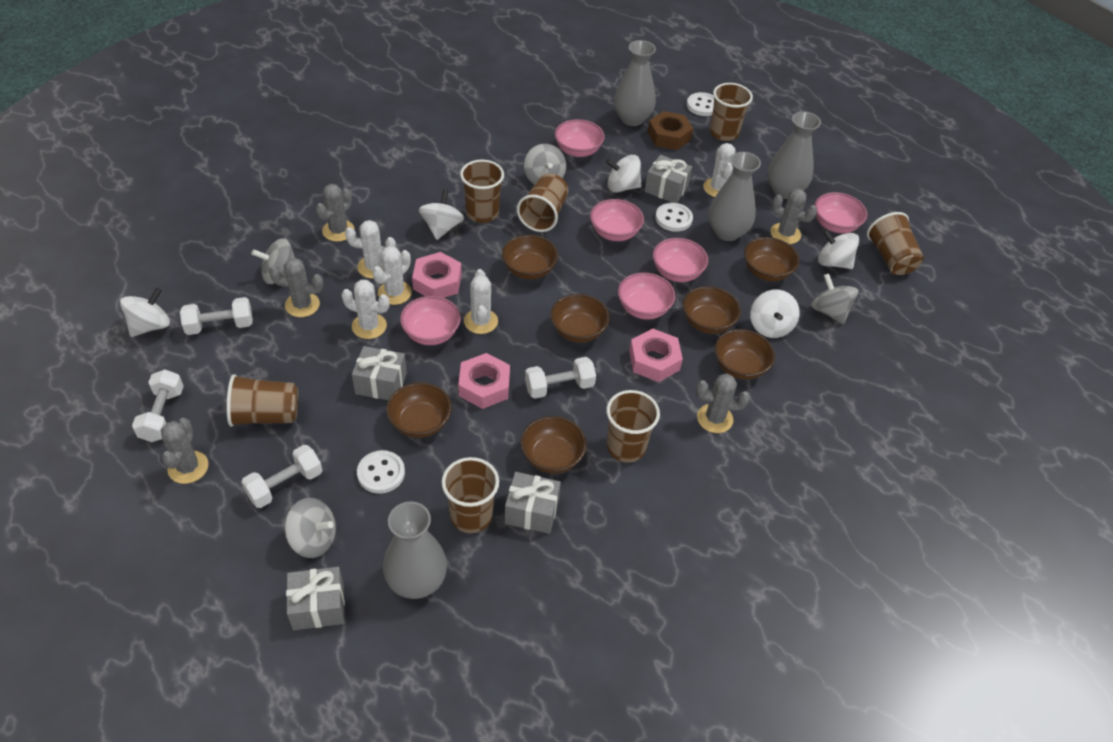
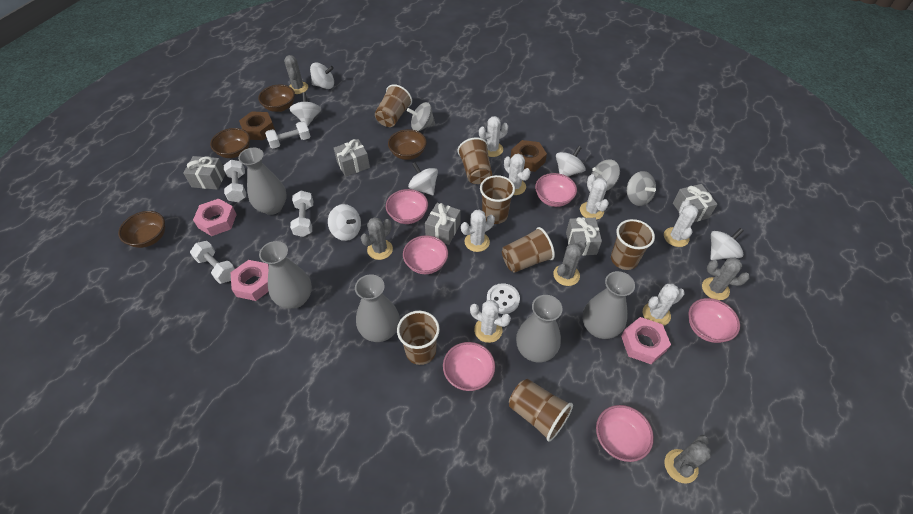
brown bowl: [386,382,452,438] [502,235,558,280] [521,416,587,474] [550,294,610,343] [683,286,741,334] [715,329,775,380] [744,237,800,281] = 7 -> [118,211,165,248] [210,128,250,158] [258,84,295,112] [388,129,427,160] = 4
brown nut: [648,111,693,150] = 1 -> [239,111,275,140] [511,140,547,172] = 2
grey gift: [286,567,345,630] [352,346,407,400] [505,472,561,534] [644,155,692,203] = 4 -> [183,156,226,190] [334,139,370,177] [425,203,461,245] [566,217,602,256] [673,184,718,222] = 5
grey spinning top: [251,238,295,284] [285,498,336,558] [524,144,566,185] [811,274,859,324] = 4 -> [407,102,435,131] [591,159,620,191] [627,171,656,206] = 3
grey vase: [383,501,447,599] [614,40,656,126] [708,152,761,241] [767,111,821,199] = 4 -> [238,148,287,215] [259,241,312,309] [355,275,400,342] [516,295,563,362] [583,271,635,339] = 5
white button: [357,450,405,494] [655,203,693,232] [687,92,714,116] = 3 -> [487,283,520,314] = 1
white cactus: [341,280,390,339] [345,220,396,279] [372,246,412,305] [464,269,498,334] [703,143,736,197] = 5 -> [461,210,495,252] [470,300,511,343] [479,116,508,157] [504,154,531,195] [580,174,609,220] [643,284,685,326] [664,200,698,247] = 7
white spinning top: [120,288,170,337] [419,189,464,240] [606,155,641,193] [750,289,800,338] [818,229,859,269] = 5 -> [290,92,321,127] [310,63,334,89] [328,204,361,241] [408,162,438,195] [556,146,585,177] [710,228,744,260] = 6

